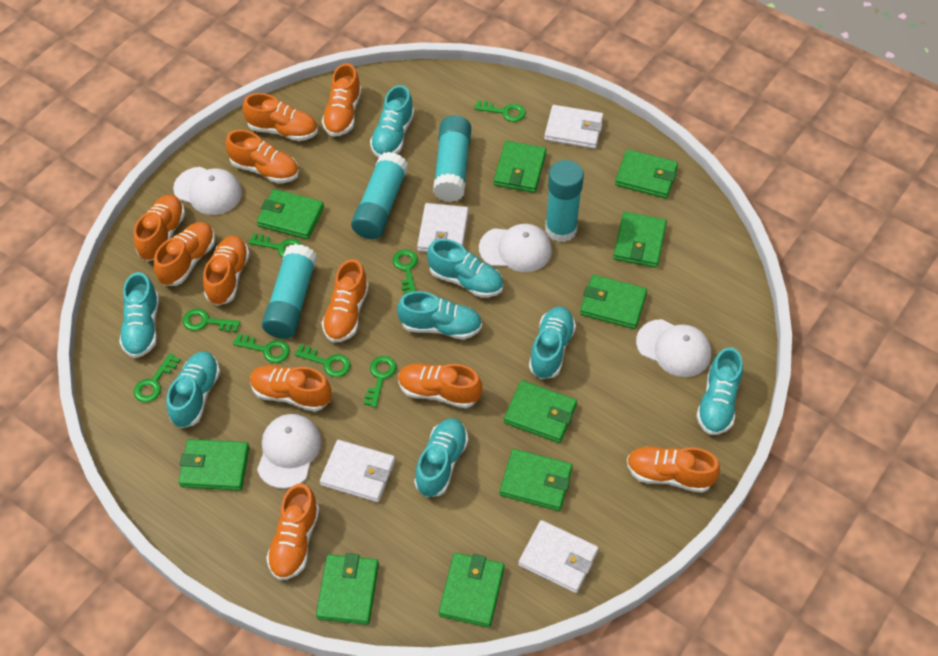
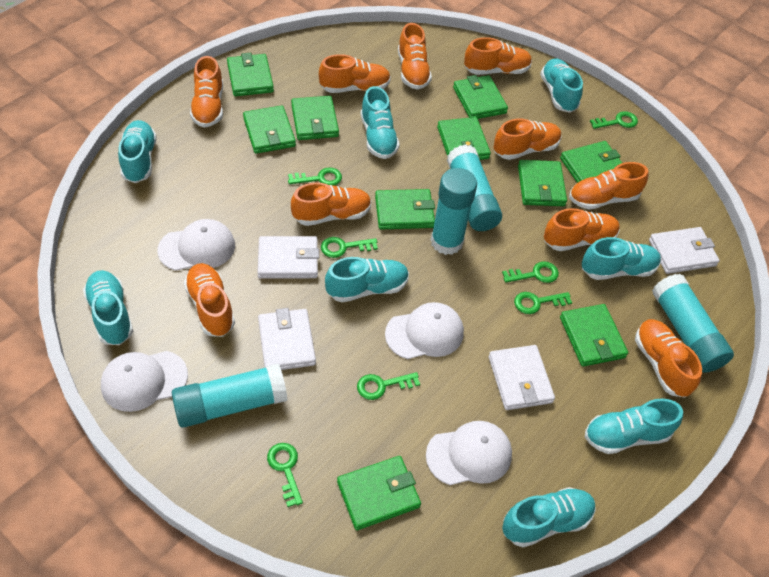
green key: [134,354,180,402] [183,309,240,333] [233,334,290,363] [249,233,302,257] [294,344,351,377] [364,356,397,408] [393,249,418,295] [474,100,526,122] = 8 -> [267,443,303,507] [288,167,342,186] [321,237,378,258] [357,372,420,400] [502,261,559,283] [514,292,572,314] [590,111,638,129] = 7
orange shoe: [134,195,185,261] [154,222,215,286] [203,236,250,306] [225,130,299,183] [242,93,318,141] [250,365,332,412] [266,484,320,580] [322,63,362,137] [322,259,369,343] [398,363,482,408] [627,446,720,493] = 11 -> [184,263,235,337] [190,56,223,128] [291,182,371,226] [319,54,391,93] [398,23,432,90] [464,37,532,75] [493,119,562,160] [544,208,620,251] [569,162,648,210] [635,319,702,397] = 10

